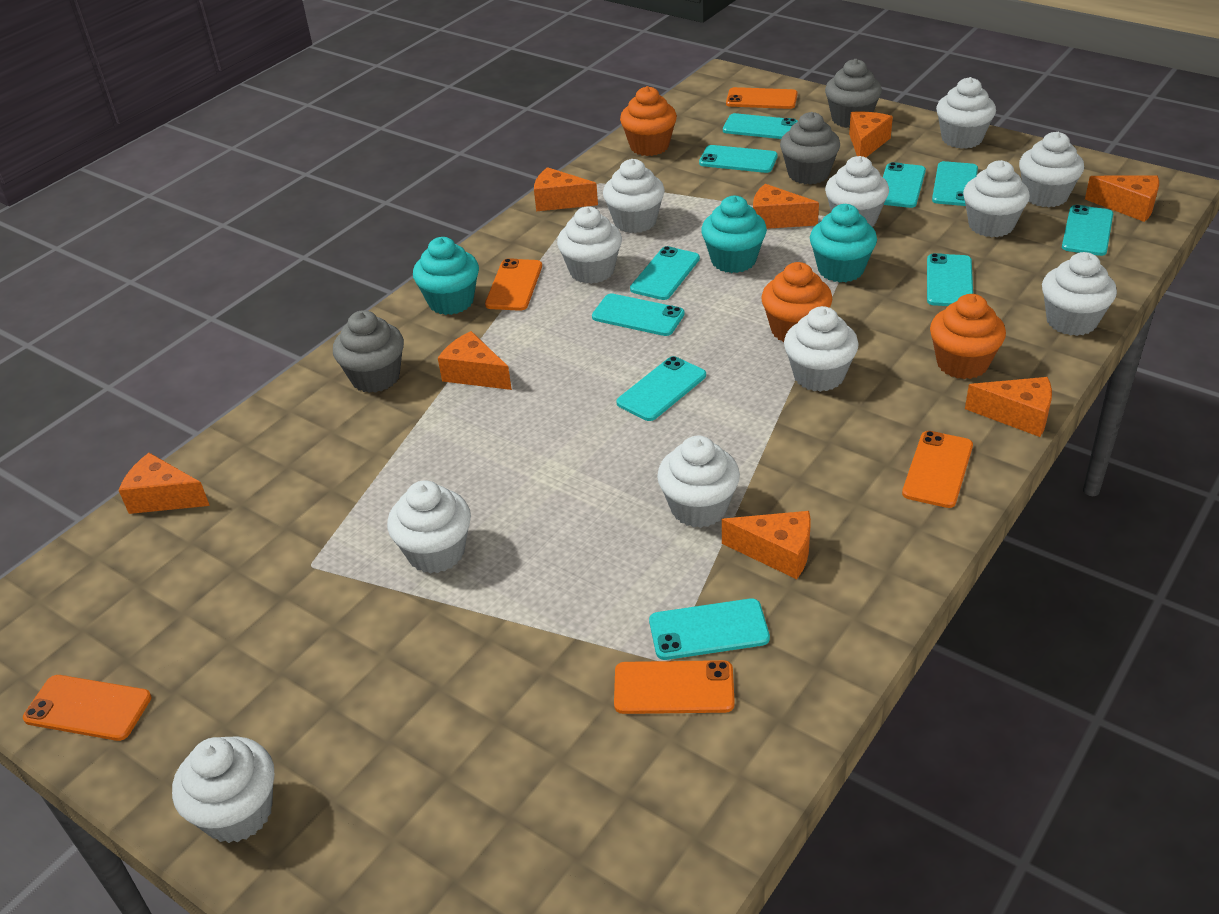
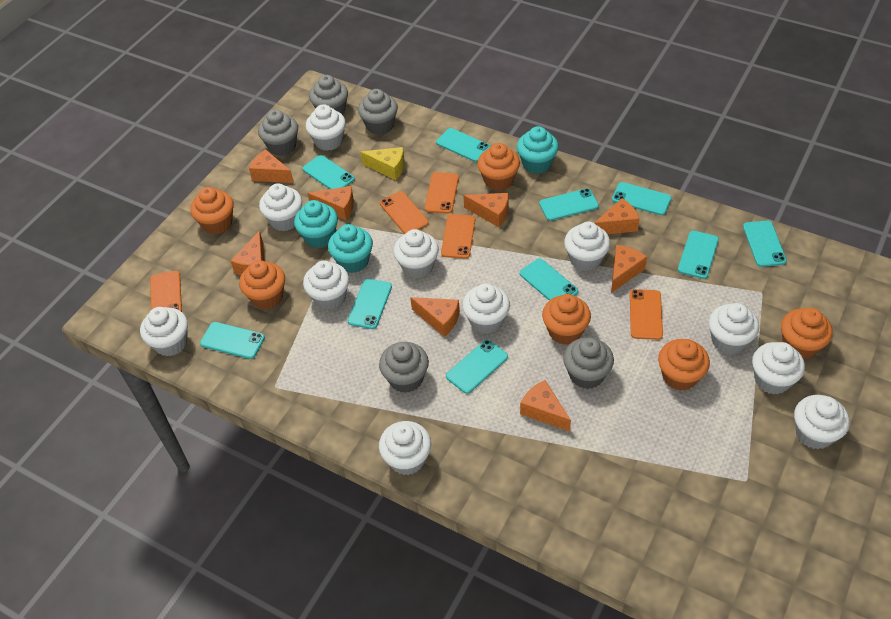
grey cupcake: [333,310,404,393] [780,112,840,185] [825,59,882,128] = 3 -> [258,110,298,156] [309,75,348,115] [358,89,398,135] [379,342,429,393] [563,337,614,389] = 5
orange cupcake: [620,86,677,156] [761,262,833,342] [930,294,1006,379] = 3 -> [190,187,233,234] [239,260,285,309] [478,143,520,191] [542,294,591,345] [658,339,710,391] [781,308,833,359] = 6
yellow cheese: none = 0 -> [360,147,404,180] = 1

